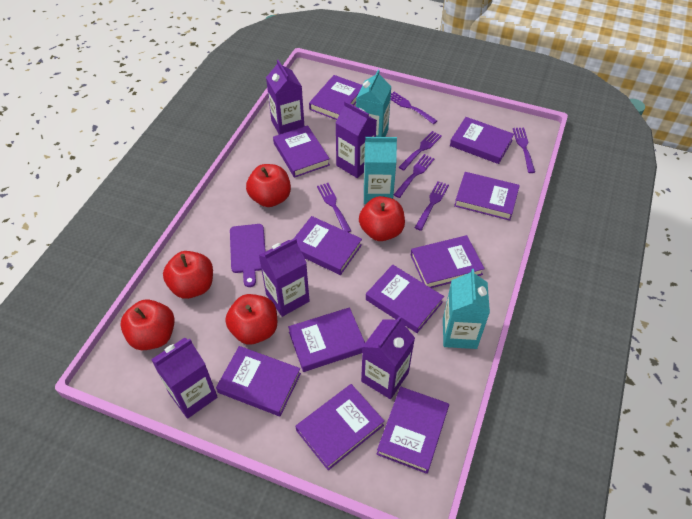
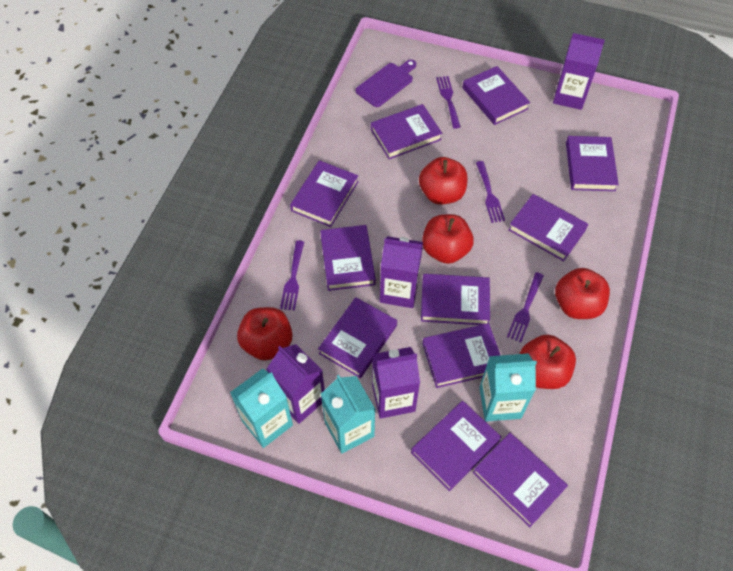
purple carton: [151,338,218,419] [259,238,309,317] [266,60,304,135] [335,101,377,178] [361,316,415,399] = 5 -> [266,344,325,424] [372,347,420,419] [380,236,423,308] [553,33,605,110] = 4
purple fork: [317,183,351,232] [390,92,437,124] [394,154,434,198] [399,131,442,171] [415,181,449,231] [513,128,535,173] = 6 -> [280,240,304,311] [436,76,461,129] [476,161,505,223] [507,272,544,342] = 4

